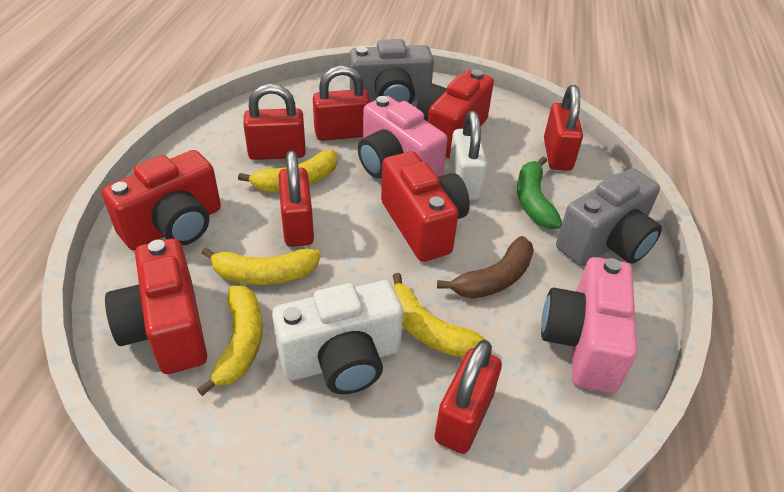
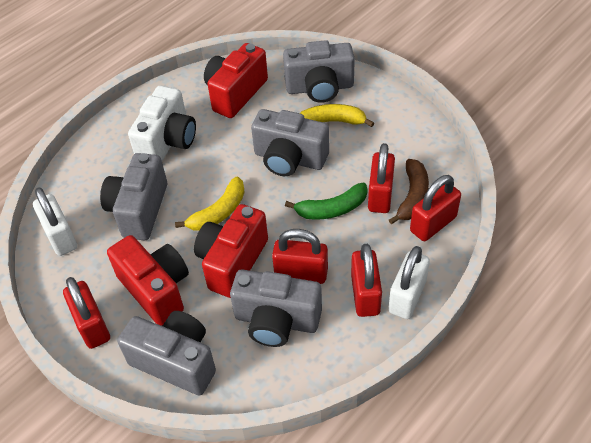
grey camera: [349,39,434,104] [556,168,662,266] = 2 -> [100,153,167,240] [118,311,216,396] [230,269,322,347] [251,109,329,176] [283,40,355,103] = 5
pink camera: [358,96,448,178] [541,257,637,393] = 2 -> none = 0
red camera: [102,150,221,250] [105,238,207,374] [381,151,470,262] [416,70,494,158] = 4 -> [107,235,189,326] [194,204,268,298] [204,43,268,118] = 3
white padlock: [449,111,487,200] = 1 -> [33,187,77,256] [388,246,430,319] = 2
yellow banana: [197,286,263,396] [202,247,321,285] [238,150,338,192] [393,273,487,358] = 4 -> [175,177,245,231] [300,104,374,127] = 2

